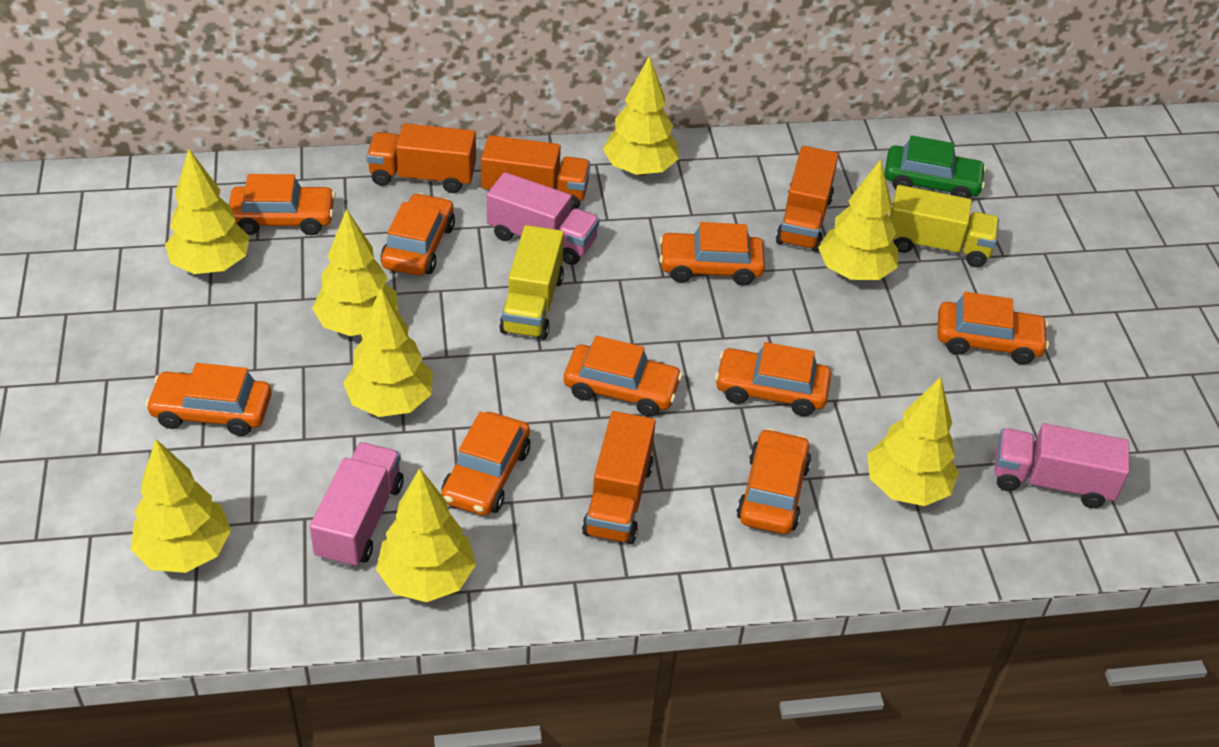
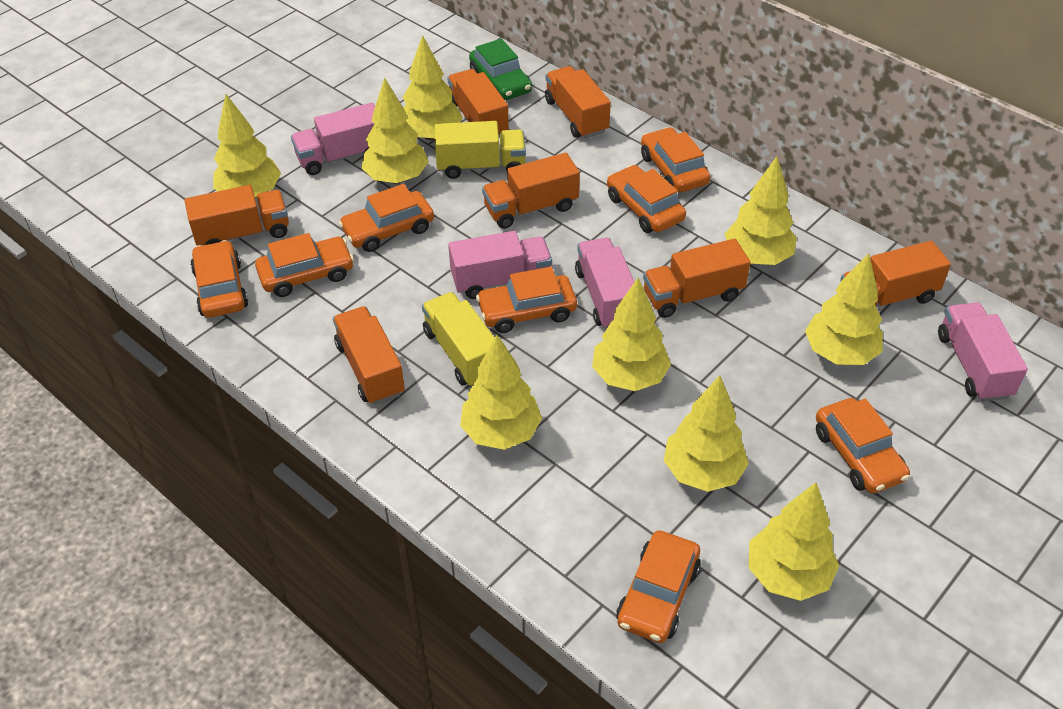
orange car: [145,363,272,436] [229,174,335,235] [381,193,455,276] [441,412,530,516] [564,336,683,416] [659,222,765,286] [715,342,831,416] [736,428,811,534] [937,292,1049,364] = 9 -> [190,240,248,318] [255,233,354,297] [339,184,434,252] [476,267,577,333] [607,165,686,233] [616,530,701,643] [641,127,710,193] [816,398,910,493] = 8
orange truck: [366,123,476,193] [481,135,590,211] [582,411,655,544] [776,146,838,252] = 4 -> [185,185,289,246] [333,306,405,405] [447,69,509,138] [482,153,580,229] [545,66,611,138] [643,239,751,318] [840,241,951,307] = 7
pink truck: [310,442,403,568] [487,172,600,265] [995,423,1129,508] = 3 -> [291,103,375,175] [448,231,552,299] [575,238,634,328] [938,302,1028,402] = 4
yellow tree: [131,439,231,573] [165,149,250,274] [312,209,398,336] [343,288,433,417] [376,468,476,602] [603,56,679,176] [818,159,898,280] [868,377,959,506] = 8 -> [213,94,281,198] [361,78,429,184] [403,35,463,140] [460,335,542,450] [592,278,671,391] [664,376,749,492] [725,156,797,265] [749,483,839,601] [805,253,883,365] = 9

